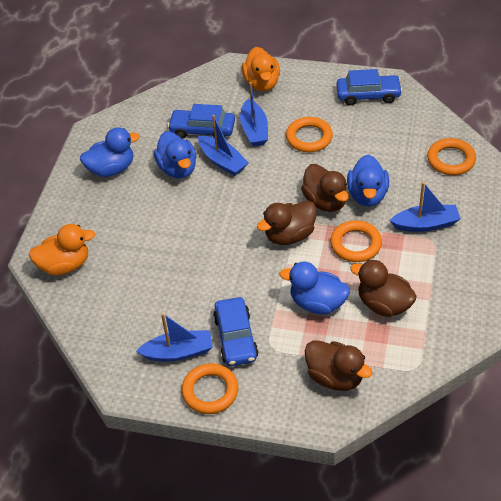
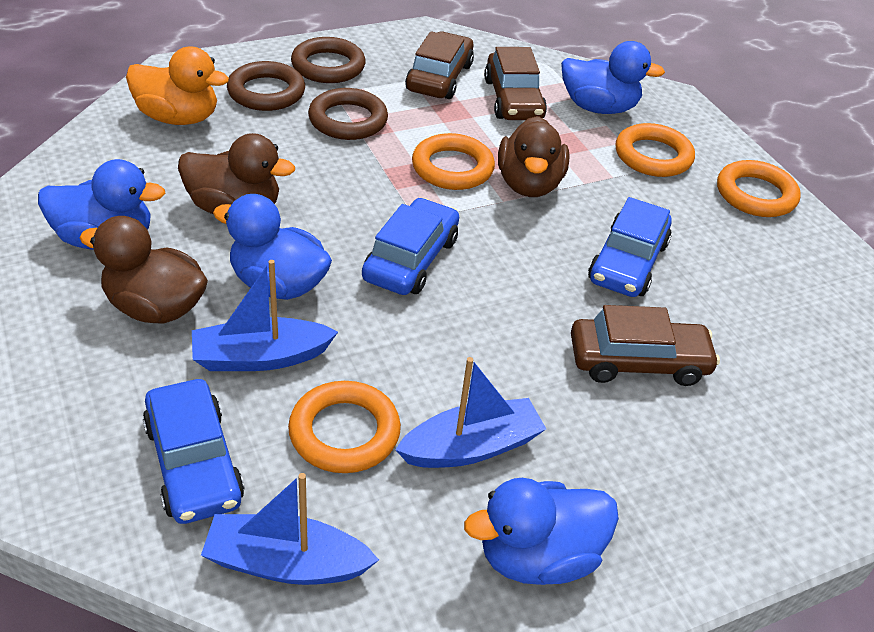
blue boat: [136,313,213,362] [198,115,249,176] [240,82,268,146] [390,182,461,232] = 4 -> [192,260,338,371] [201,473,379,585] [395,357,546,468] = 3
brown car: none = 0 -> [405,31,474,99] [484,47,547,120] [571,305,720,386] = 3
brown duck: [257,201,317,245] [301,164,349,212] [305,340,373,391] [350,260,417,317] = 4 -> [80,216,208,324] [178,133,295,214] [498,116,570,197] = 3
brown ring: none = 0 -> [227,61,305,111] [291,37,366,83] [308,88,388,140] = 3
orange duck: [29,224,95,275] [242,47,280,91] = 2 -> [126,46,229,125] = 1

